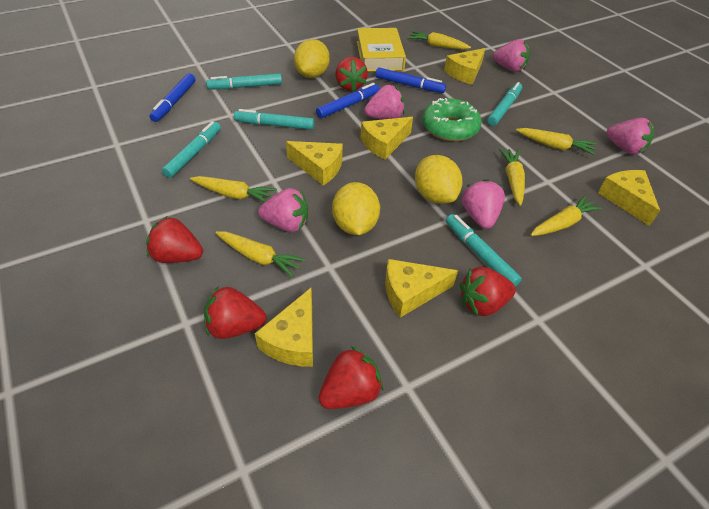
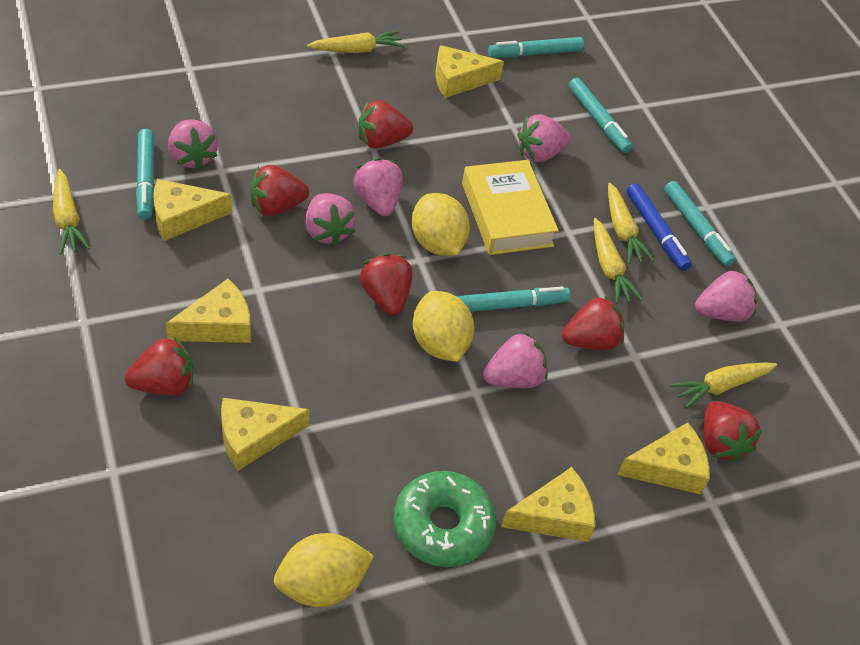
blue marker: [150,73,196,122] [316,83,380,118] [375,68,446,93] = 3 -> [626,183,692,271] = 1
pink strawberry: [258,188,308,232] [364,85,405,119] [462,179,505,229] [493,39,530,72] [607,118,654,155] = 5 -> [168,119,218,170] [305,193,356,246] [353,158,403,216] [483,332,547,388] [517,114,571,162] [695,269,757,322] = 6
red strawberry: [146,216,203,263] [204,286,267,339] [319,346,383,409] [335,57,368,92] [460,267,516,316] = 5 -> [125,337,193,395] [250,165,309,216] [359,100,413,149] [360,253,412,316] [562,296,624,350] [703,401,762,463] = 6
yellow carrot: [190,176,277,202] [215,231,306,278] [408,31,471,50] [499,148,525,206] [516,128,596,155] [531,195,603,236] = 6 -> [53,169,90,255] [307,31,405,53] [594,218,643,304] [608,182,655,264] [671,362,777,409] = 5

